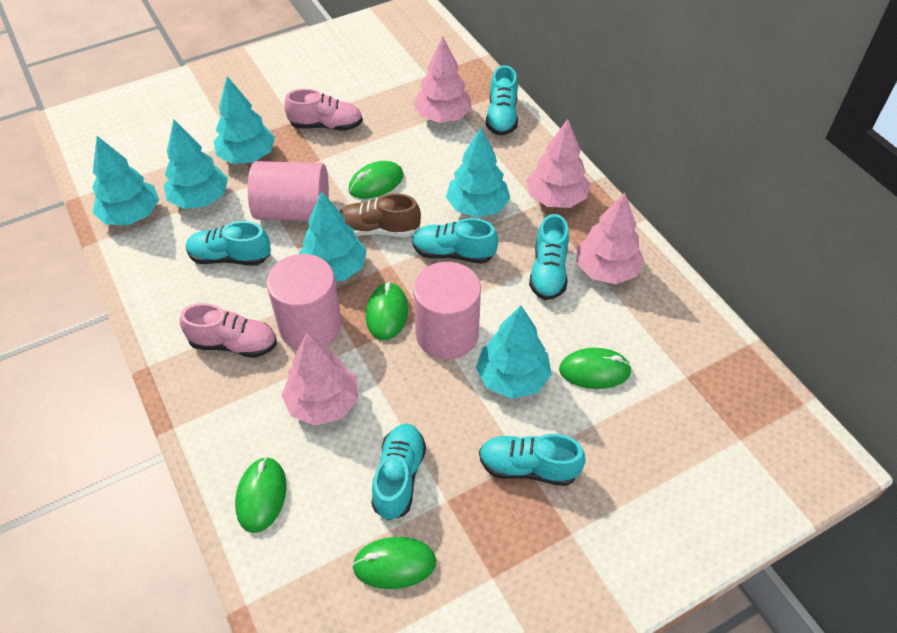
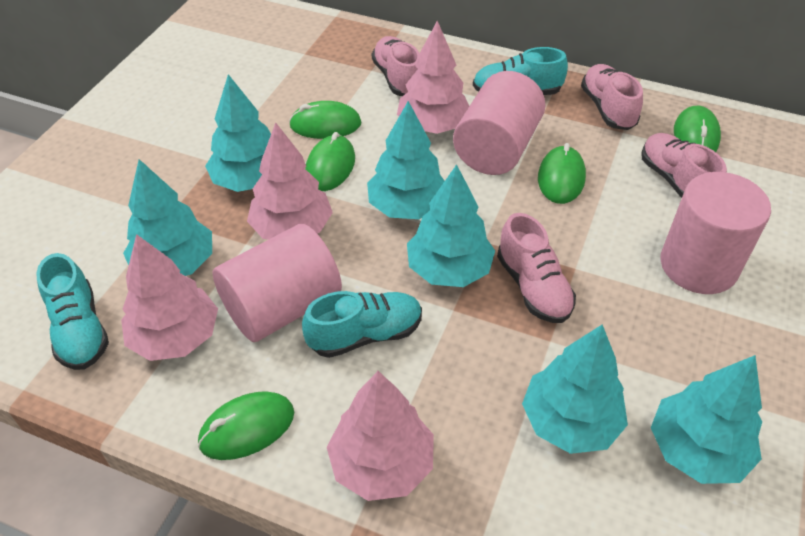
brown shoe: [339,193,421,237] = 1 -> none = 0
pink shoe: [180,303,277,358] [284,89,363,131] = 2 -> [372,36,419,96] [497,213,576,323] [581,64,643,130] [642,133,727,198] = 4
turquoise shoe: [186,221,271,266] [371,424,426,520] [412,218,498,264] [479,434,586,486] [486,65,518,135] [529,214,569,300] = 6 -> [36,253,109,370] [302,291,422,358] [473,47,568,95] = 3

